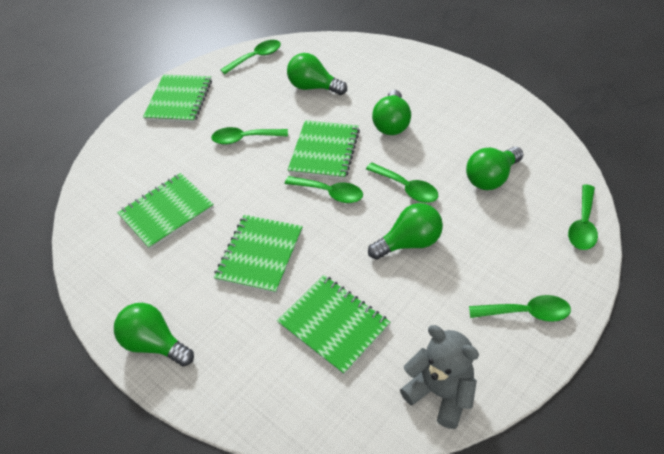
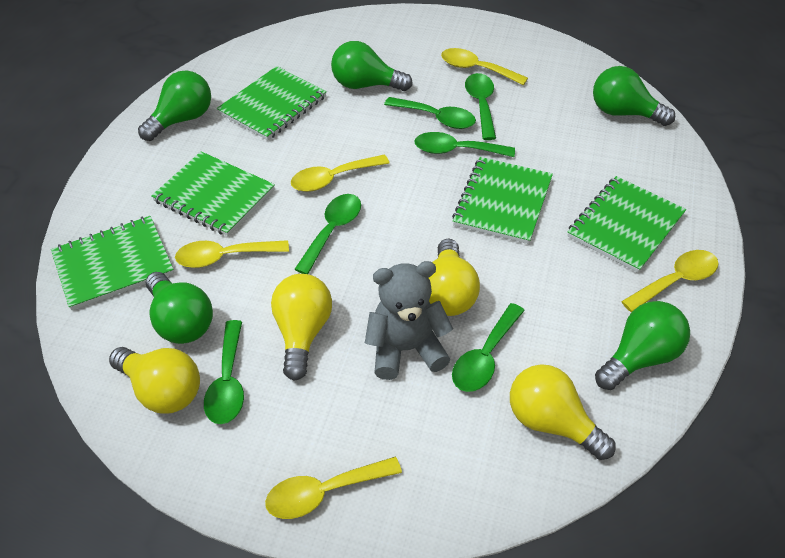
yellow light bulb: none = 0 -> [109,347,200,414] [271,274,332,381] [429,239,480,316] [510,364,616,460] = 4
yellow spoon: none = 0 -> [175,240,289,268] [265,457,402,519] [291,154,390,192] [441,48,528,85] [621,250,719,312] = 5

